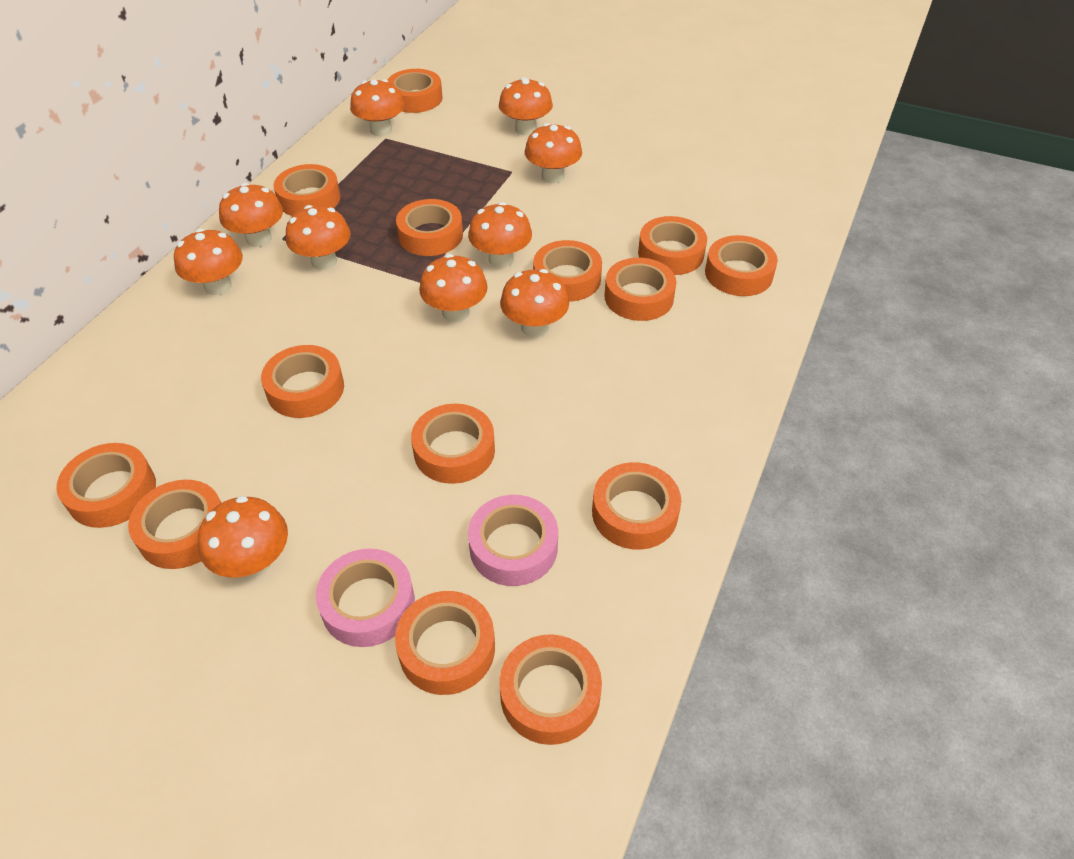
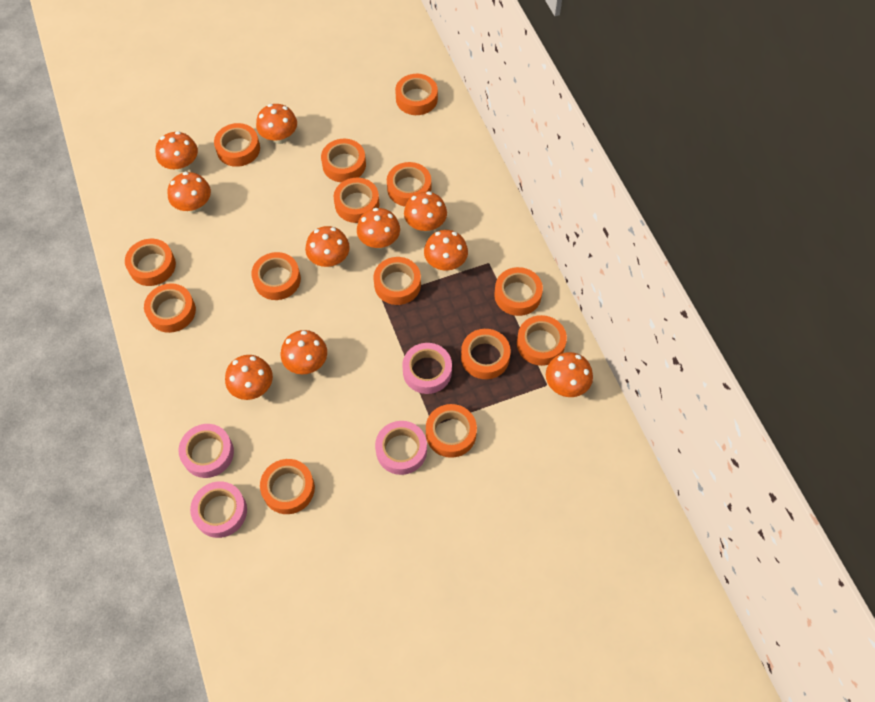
pink tape: [316,549,415,647] [468,495,558,586] = 2 -> [178,424,234,478] [190,481,247,538] [375,421,427,475] [402,343,452,394] = 4

